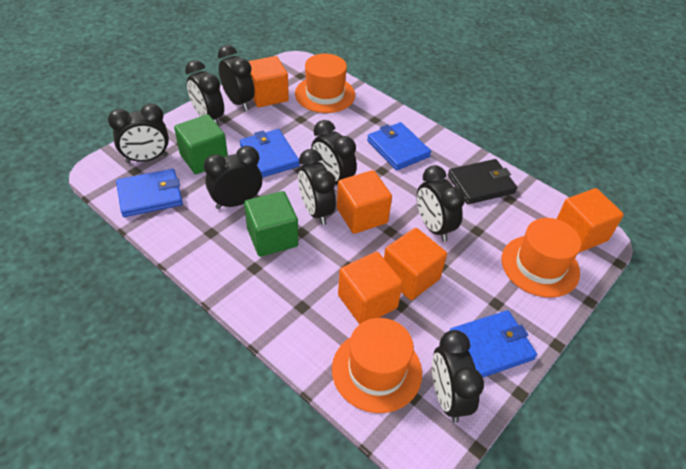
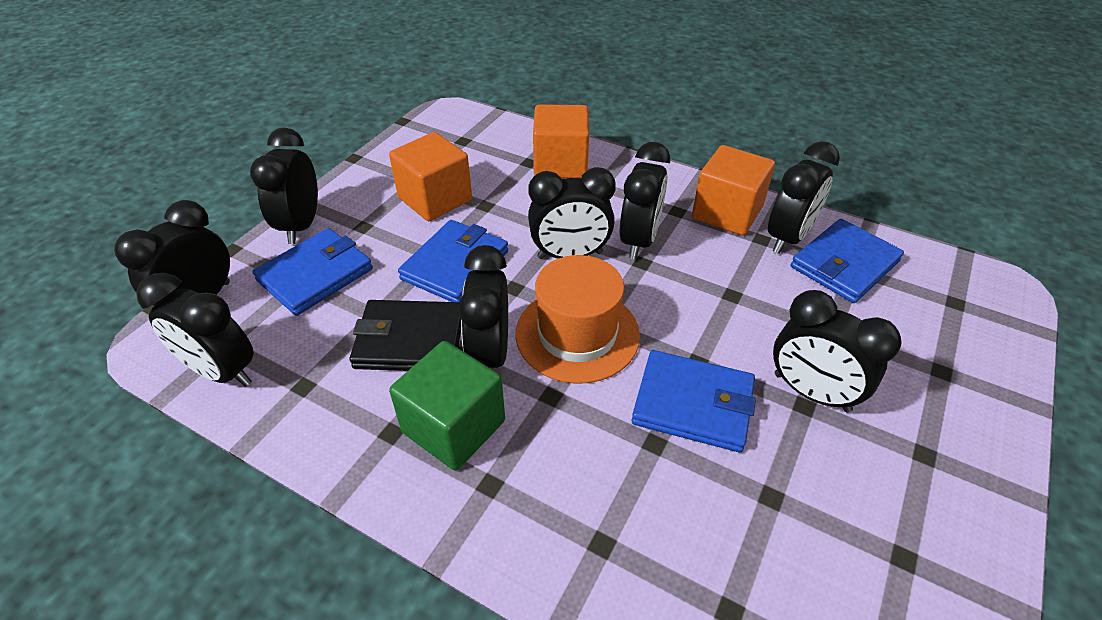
green cube: [174,114,228,174] [244,191,298,257] = 2 -> [389,341,505,471] = 1
orange cube: [248,56,289,107] [337,170,392,234] [338,252,403,325] [384,228,447,300] [557,188,624,252] = 5 -> [389,132,472,221] [533,105,589,178] [692,145,775,235] = 3
orange hat: [295,54,355,113] [332,318,422,413] [502,218,581,298] = 3 -> [516,255,640,383] = 1

